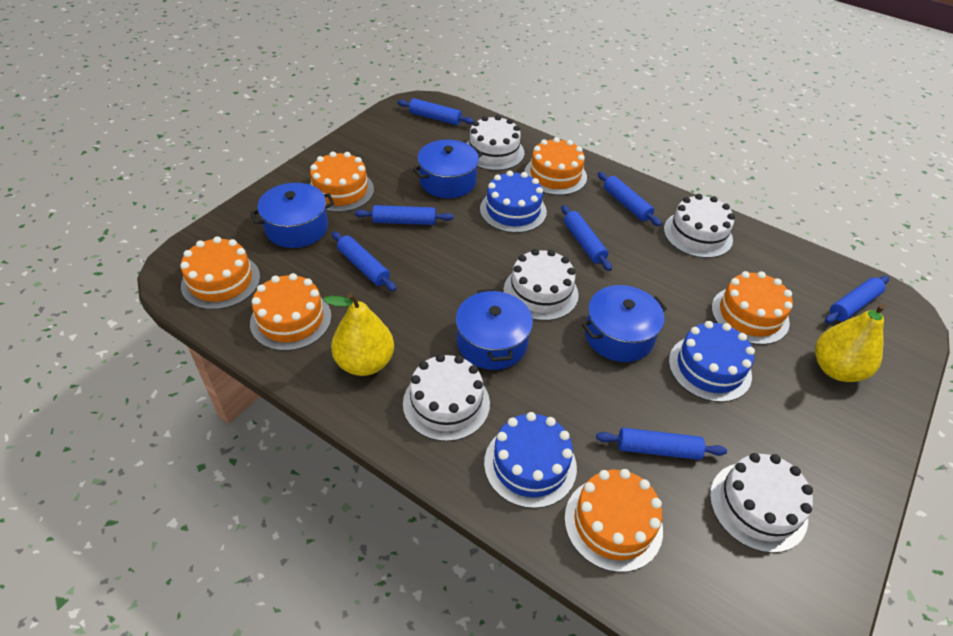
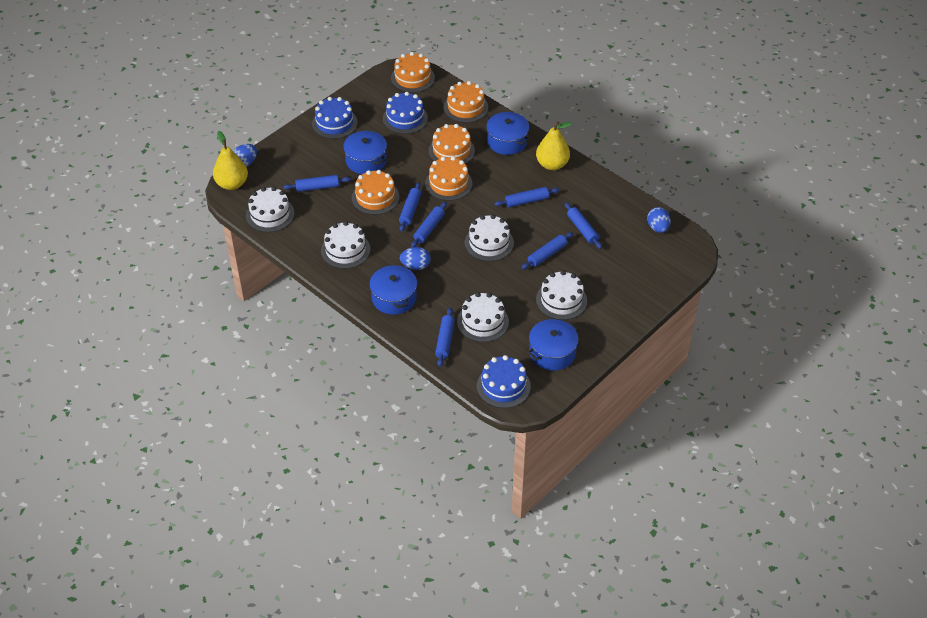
blue egg: none = 0 -> [233,144,257,167] [400,247,431,270] [647,207,671,233] = 3
orange cake: [180,236,260,310] [250,273,332,351] [309,151,374,212] [524,137,587,195] [564,469,663,572] [711,271,793,345] = 6 -> [352,170,399,215] [391,52,435,93] [425,156,472,201] [429,124,475,164] [444,81,488,123] = 5

